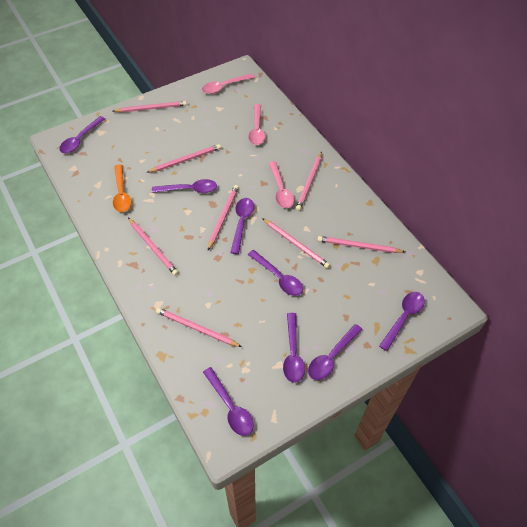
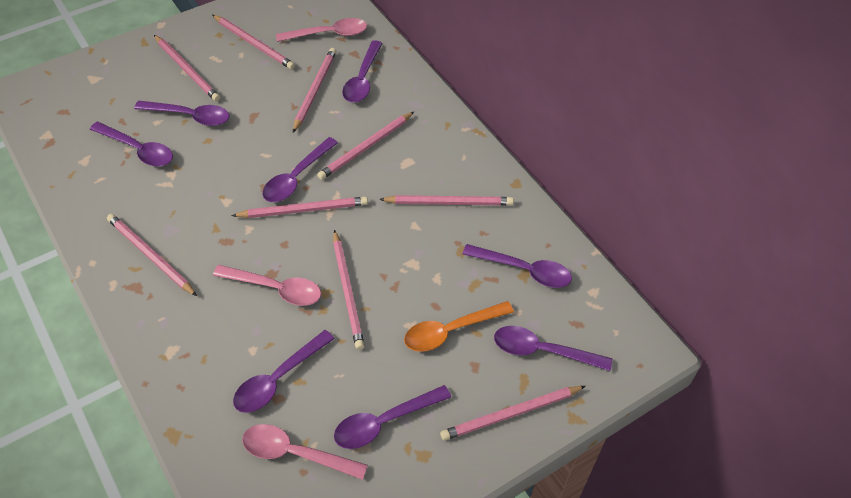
pink pencil: [113,101,187,112] [128,218,178,276] [148,144,221,172] [156,308,242,347] [208,185,239,250] [262,218,330,268] [296,151,322,211] [318,236,405,253] = 8 -> [107,214,197,296] [154,35,220,102] [213,15,295,69] [231,197,368,218] [293,48,337,133] [317,112,414,180] [333,230,365,350] [379,195,514,205] [440,386,586,441] = 9

